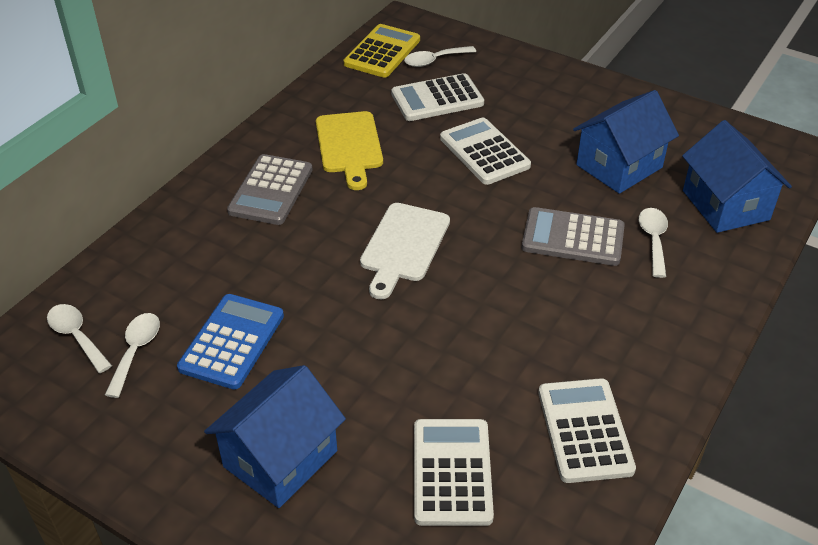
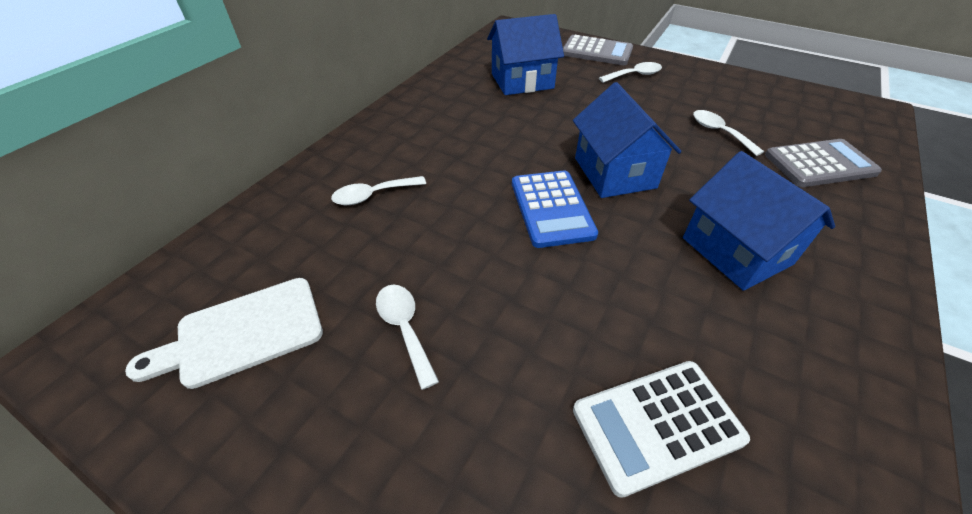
white calculator: [391,73,484,121] [414,419,494,526] [440,117,531,185] [538,378,636,483] = 4 -> [573,361,750,498] = 1
yellow calculator: [344,24,420,77] = 1 -> none = 0
yellow cutting board: [316,111,383,190] = 1 -> none = 0

